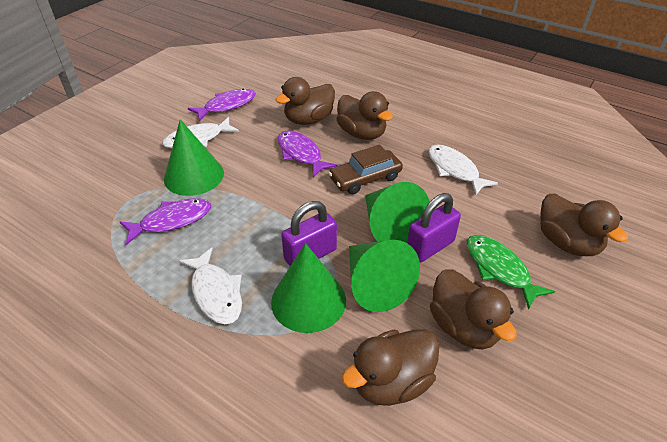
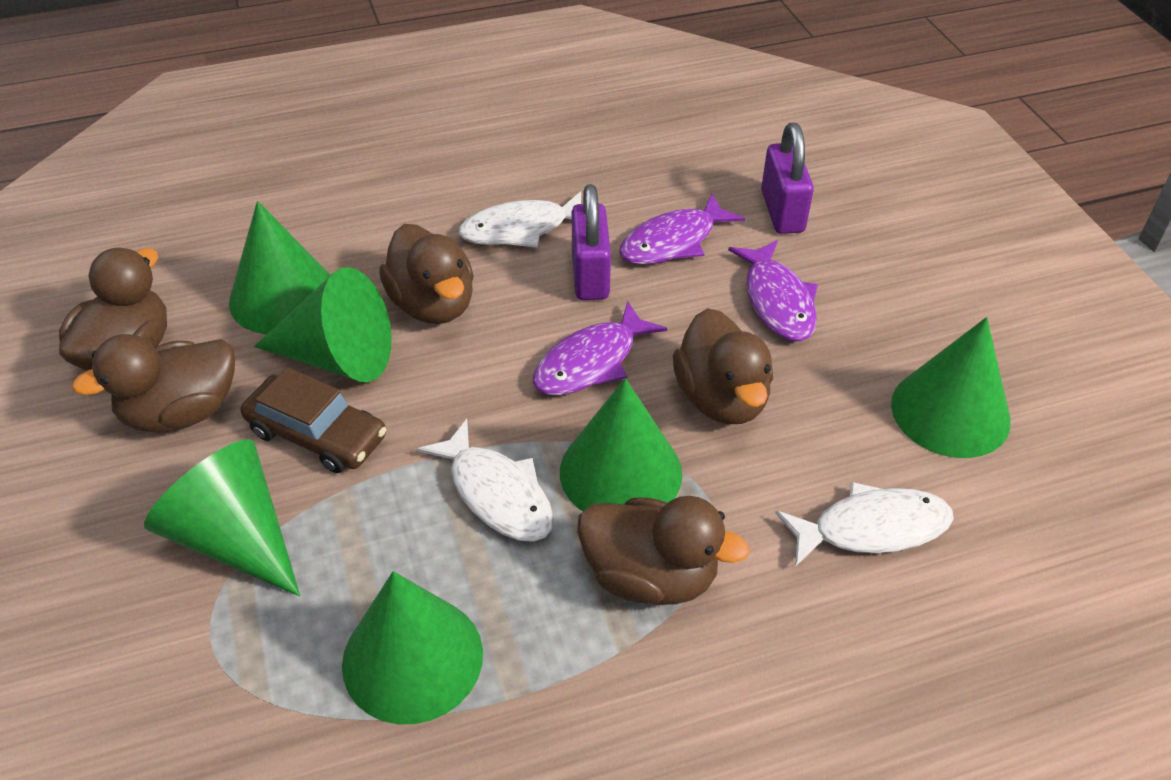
green cone: [164,119,224,196] [271,243,346,333] [349,240,420,312] [365,182,430,243] = 4 -> [144,439,300,596] [229,201,331,334] [254,267,392,382] [342,571,483,724] [560,378,682,511] [891,317,1011,458] = 6
green fish: [467,235,555,310] = 1 -> none = 0

